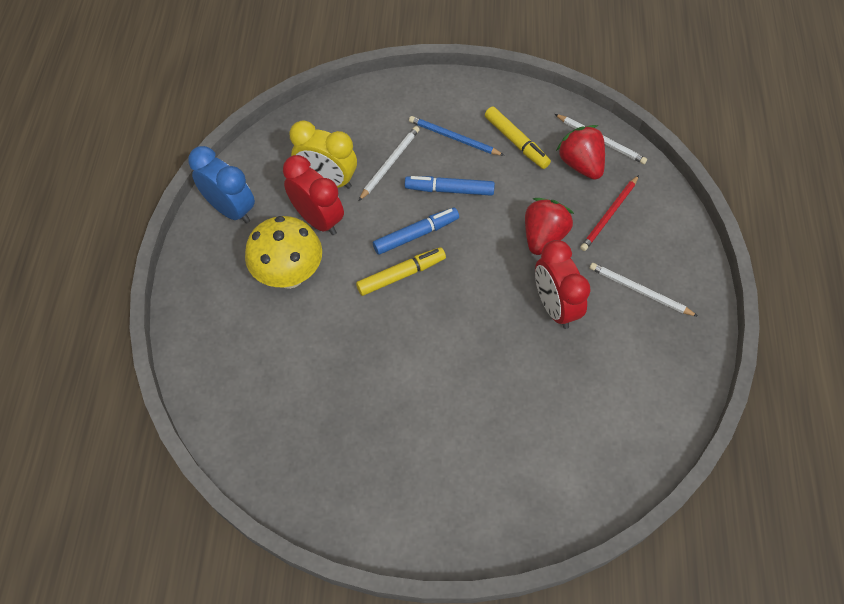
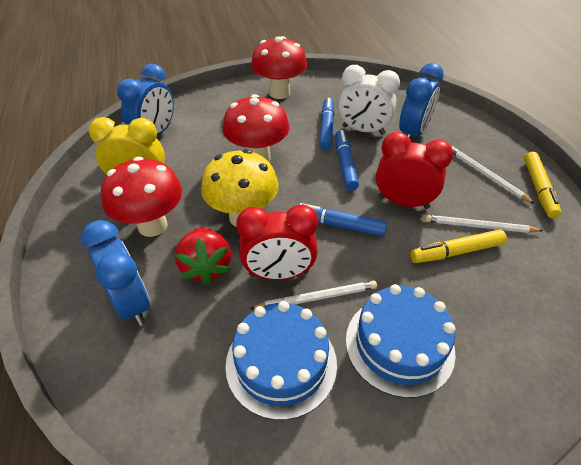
blue cake: none = 0 -> [225,301,337,420] [346,284,456,398] = 2
blue clock: [189,146,255,224] = 1 -> [81,220,150,326] [117,64,174,136] [399,63,444,139] = 3
blue marker: [373,207,459,255] [405,176,495,196] = 2 -> [294,203,387,236] [319,98,335,150] [335,130,359,191] = 3
blue pencil: [409,116,505,156] = 1 -> none = 0
red mushroom: none = 0 -> [101,157,182,237] [222,94,289,162] [251,36,307,99] = 3
red pencil: [580,175,639,251] = 1 -> none = 0
red strawberry: [525,198,574,255] [556,125,605,180] = 2 -> [175,227,231,285] = 1
white clock: none = 0 -> [339,65,400,135] = 1

